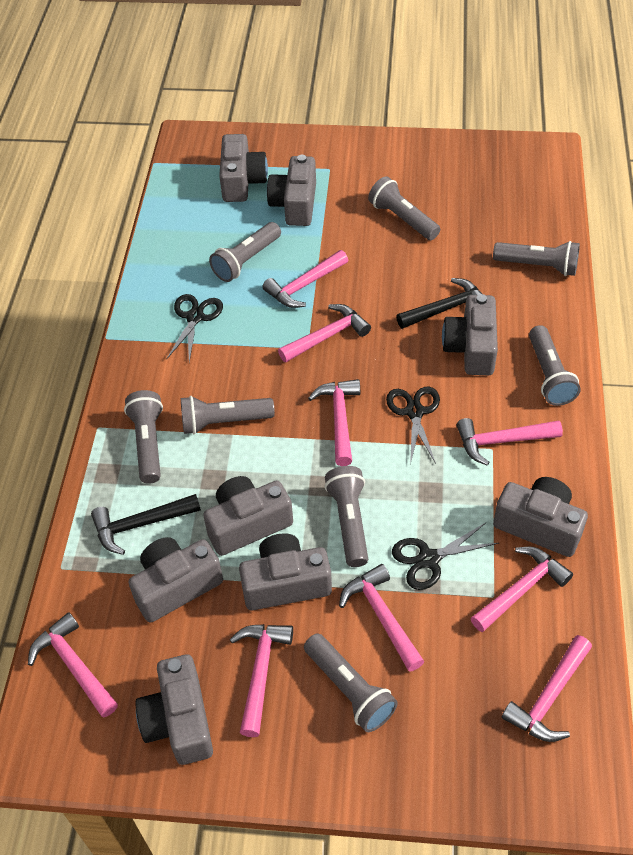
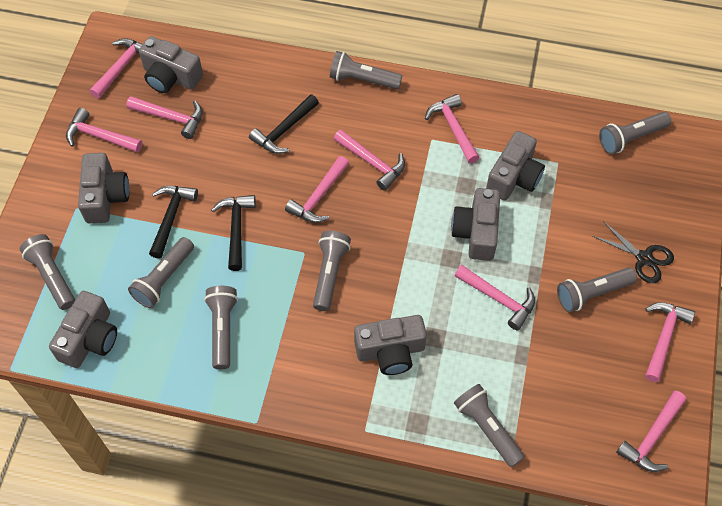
black hammer: [91,494,201,555] [396,278,482,329] = 2 -> [149,186,198,259] [211,195,256,271] [249,94,319,154] = 3
black scissors: [166,294,223,362] [386,387,440,465] [392,523,499,590] = 3 -> [593,221,674,283] = 1
grey camera: [129,537,223,623] [135,654,213,765] [203,476,293,556] [219,134,268,202] [239,533,332,610] [267,155,316,226] [442,294,498,375] [493,477,588,557] = 8 -> [49,291,117,368] [78,153,130,223] [139,36,203,93] [354,315,427,375] [451,188,500,261] [486,131,545,200] = 6

